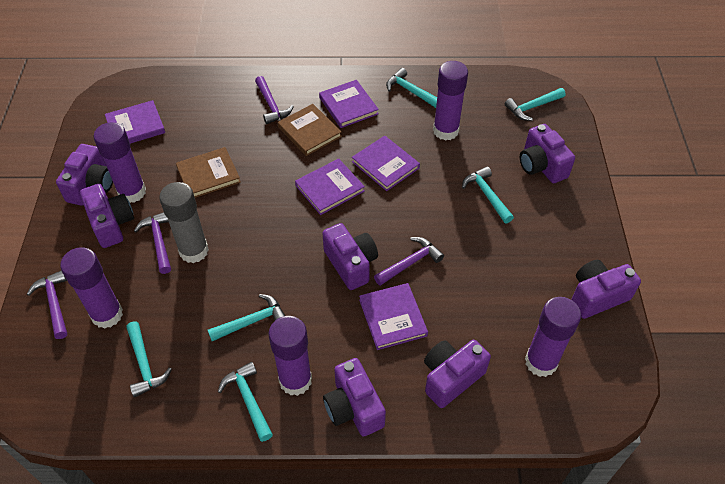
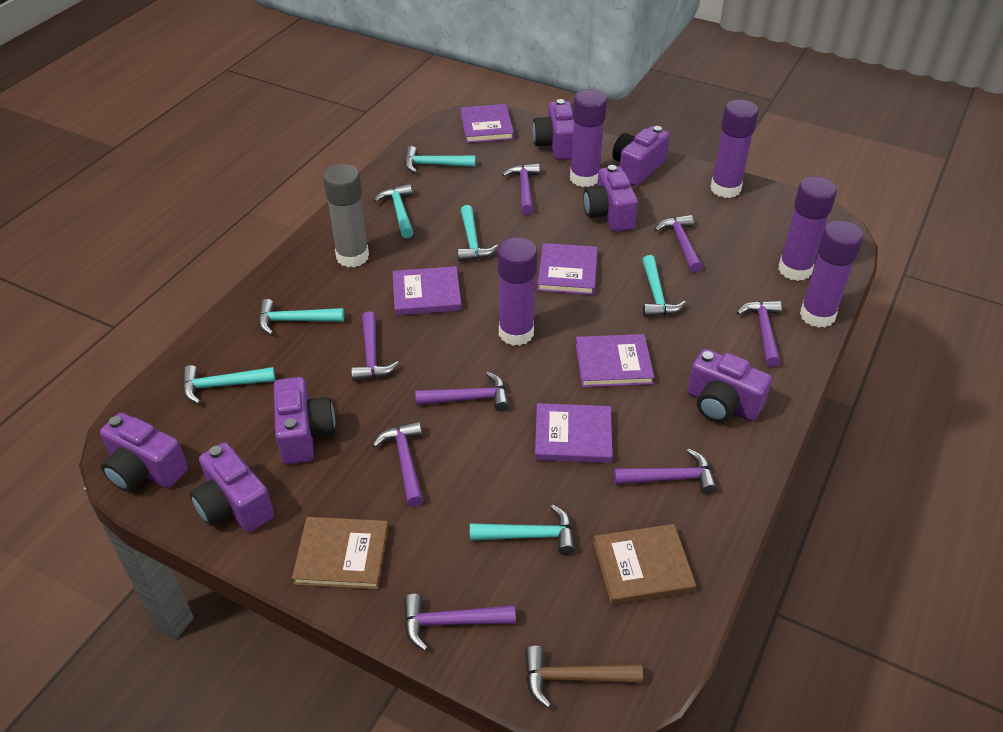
brown hammer: none = 0 -> [525,646,643,708] = 1
purple hammer: [27,271,67,339] [134,212,171,274] [255,76,294,124] [374,237,444,286] = 4 -> [351,311,399,381] [372,421,423,507] [404,594,516,651] [415,372,509,412] [502,163,540,215] [614,449,717,494] [654,215,702,272] [736,301,782,367] = 8
turquoise hammer: [126,322,172,397] [208,294,285,341] [218,362,273,442] [386,68,437,108] [462,166,514,223] [505,88,566,121] = 6 -> [183,365,275,404] [258,299,344,335] [374,184,414,238] [405,146,476,173] [457,205,498,262] [470,505,575,555] [642,255,686,317] = 7

